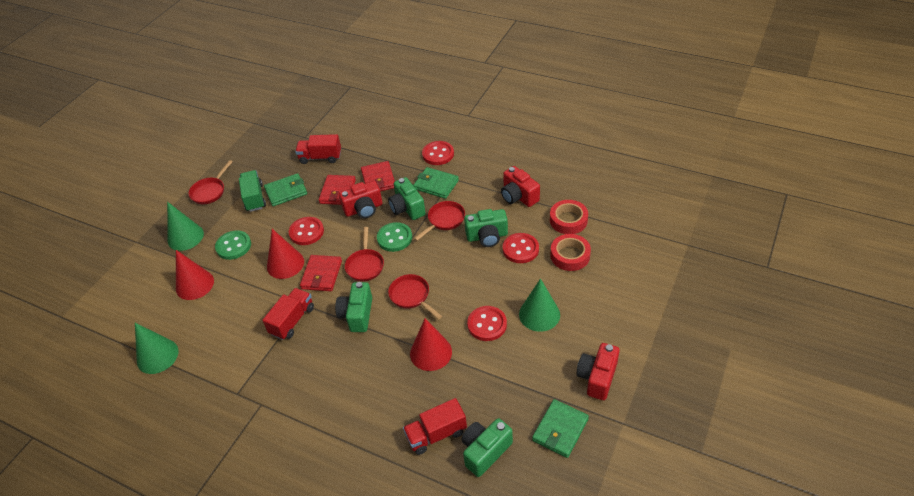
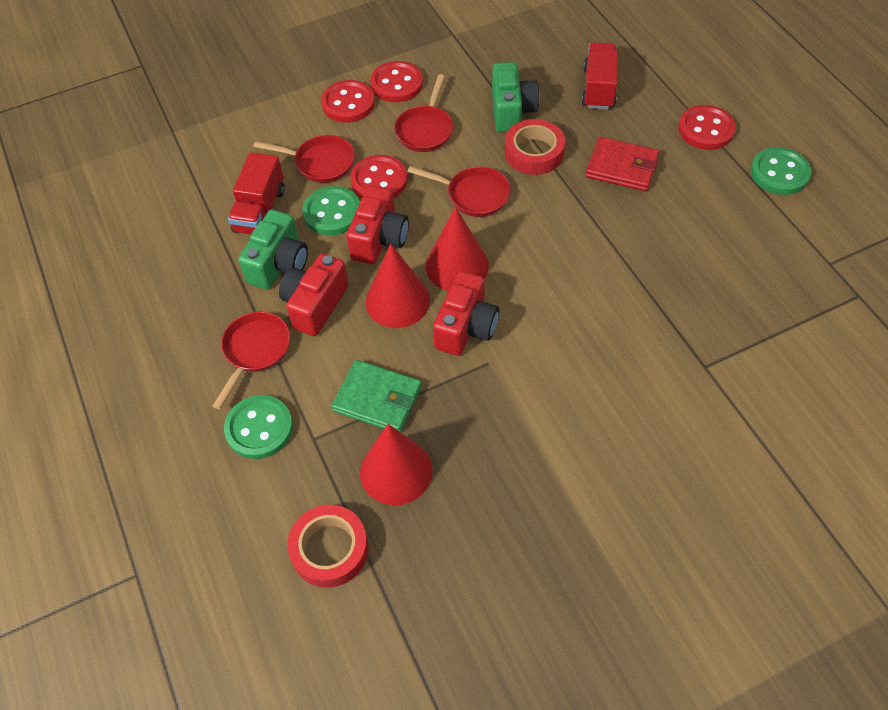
green button: [215,231,251,260] [377,222,412,252] = 2 -> [224,395,293,459] [302,186,360,235] [751,147,811,195] = 3
green camera: [335,282,372,332] [388,177,426,220] [462,418,513,477] [464,209,508,247] = 4 -> [238,210,308,289] [492,62,540,132] = 2
green cone: [135,323,178,374] [167,202,204,251] [519,278,560,332] = 3 -> none = 0
green truck: [239,170,266,212] = 1 -> none = 0
green wallet: [264,173,307,206] [413,167,459,199] [532,399,589,458] = 3 -> [331,360,422,432] = 1
red truck: [262,288,314,340] [295,134,341,164] [403,398,467,455] = 3 -> [228,152,285,234] [582,42,618,110] = 2
red wallet: [300,255,342,291] [319,175,356,205] [361,161,395,191] = 3 -> [586,137,659,191] = 1

